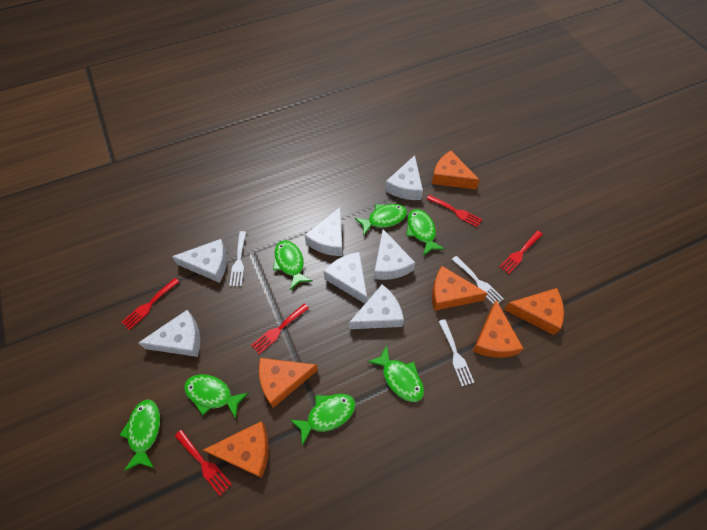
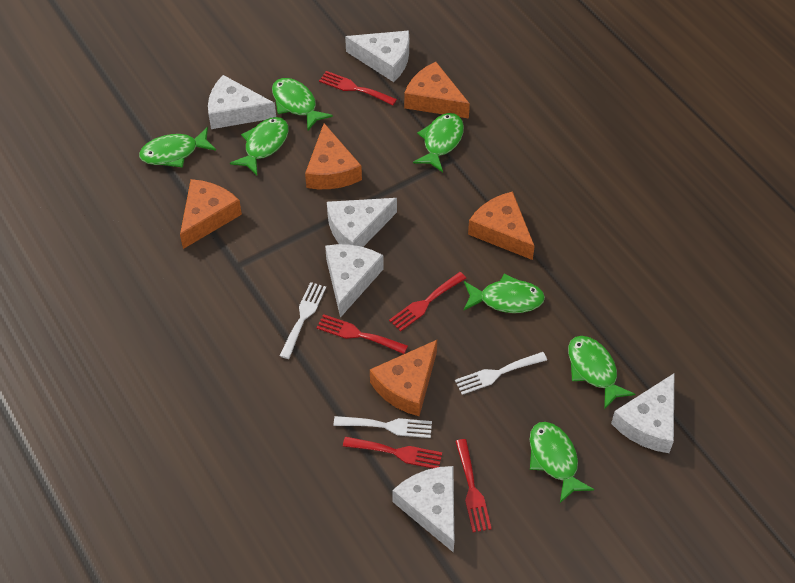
orange cheese: [203,421,269,478] [259,358,318,408] [431,151,480,189] [432,266,488,311] [473,300,524,358] [504,288,564,335] = 6 -> [180,179,242,249] [305,123,362,189] [370,340,437,416] [404,62,470,119] [468,191,535,260] = 5
white cheese: [138,310,200,357] [172,239,227,283] [305,207,343,256] [324,252,367,303] [349,285,404,329] [374,229,415,280] [385,155,423,200] = 7 -> [208,75,276,129] [325,244,384,318] [327,198,397,247] [345,31,409,82] [392,466,454,553] [611,373,674,453] = 6

